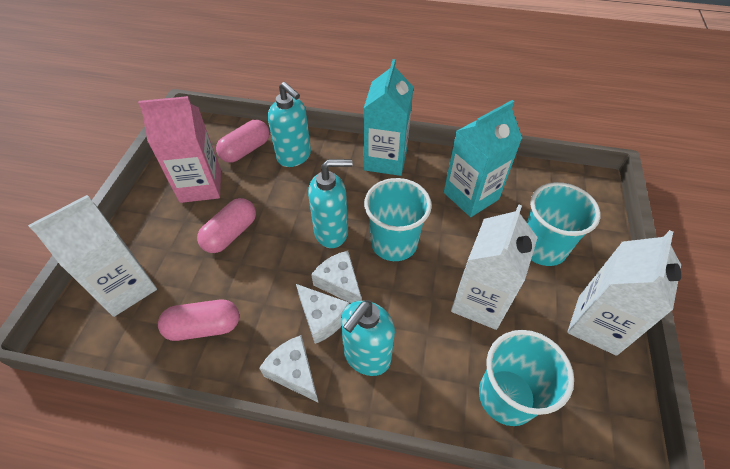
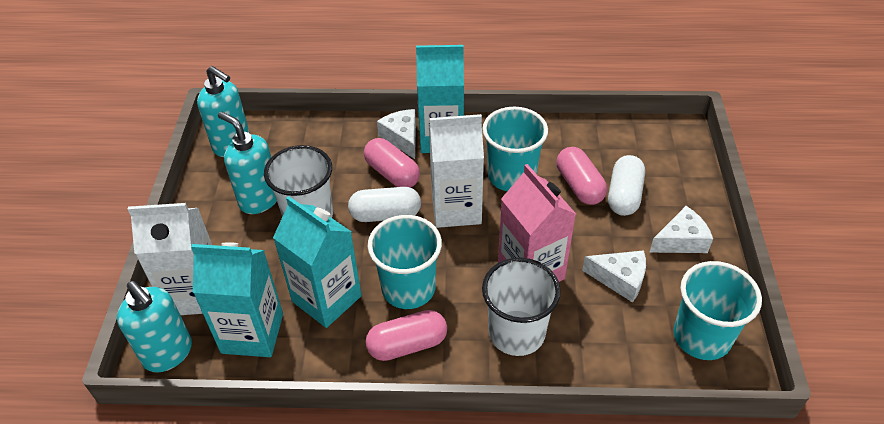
turquoise carton: [364,59,413,176] [444,100,522,217] = 2 -> [191,242,283,357] [273,196,362,328] [416,45,464,153] = 3
white capsule: none = 0 -> [348,187,421,222] [608,155,645,216] = 2
white carton: [28,195,157,317] [451,204,538,330] [567,230,681,356] = 3 -> [128,203,212,315] [429,114,484,228] = 2
white cup: none = 0 -> [264,145,333,218] [482,258,561,356] = 2

